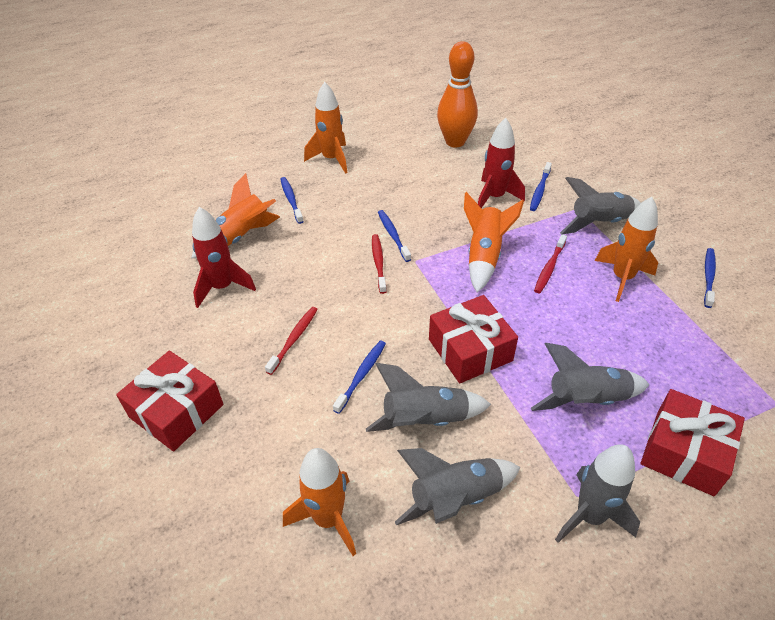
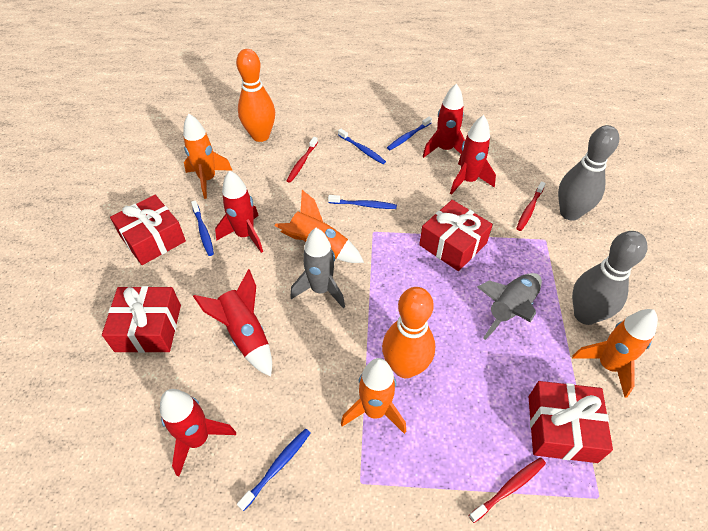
grey bowling pin: none = 0 -> [558,125,619,221] [572,231,648,325] = 2
grey rocket: [366,363,491,432] [395,448,521,525] [531,343,650,411] [555,444,640,543] [560,177,641,235] = 5 -> [290,228,345,308] [477,273,542,340] = 2
orange bowling pin: [437,41,478,148] = 1 -> [236,49,275,142] [382,287,435,378] = 2
orange rocket: [191,173,280,258] [283,448,356,556] [304,82,348,174] [464,192,524,292] [595,197,658,302] = 5 -> [183,113,232,199] [275,190,364,263] [341,358,406,434] [572,309,658,398] = 4
red gift: [116,351,223,451] [429,295,518,383] [641,389,745,496] = 3 -> [102,286,181,353] [110,195,186,265] [419,200,493,271] [529,381,613,463] = 4
red rocket: [192,207,256,308] [478,118,525,208] = 2 -> [160,389,236,476] [193,269,272,377] [215,170,263,253] [422,83,465,158] [450,115,496,195] = 5

